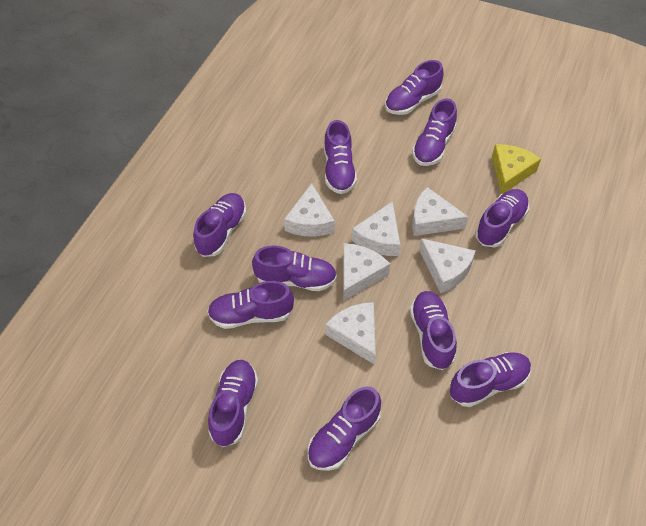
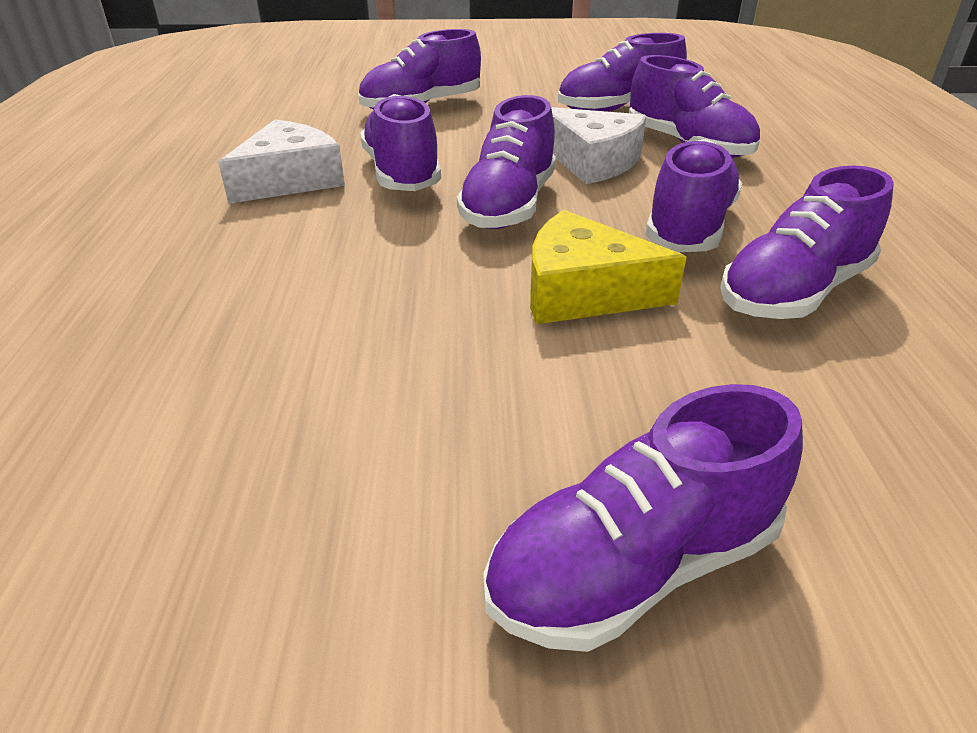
purple shoe: [193,193,246,257] [207,281,294,329] [208,360,258,447] [252,246,337,291] [308,387,381,471] [324,120,357,194] [385,60,444,115] [410,291,457,370] [412,98,457,166] [450,352,531,407] [475,189,529,248] = 11 -> [358,29,481,109] [360,94,441,191] [457,95,556,229] [483,384,803,652] [558,33,687,112] [629,55,760,158] [645,139,742,252] [720,166,894,319] = 8
white cheese: [284,183,335,237] [325,302,376,364] [343,243,390,301] [352,201,400,256] [412,187,468,236] [419,238,476,294] = 6 -> [218,120,345,204] [551,107,646,184] = 2

